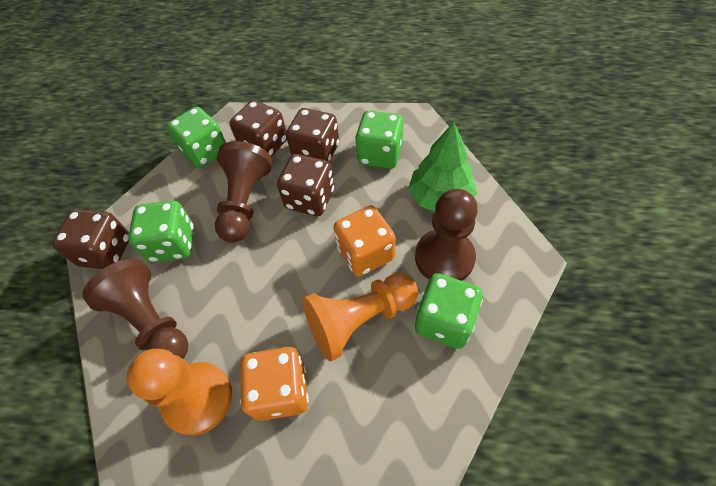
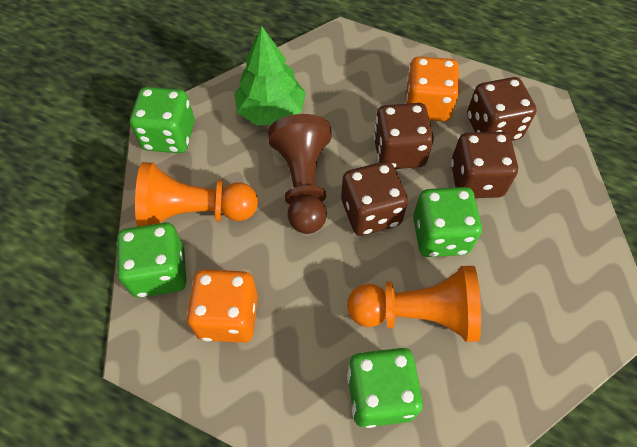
brown pawn: [83,259,188,359] [215,141,272,243] [415,189,478,281] = 3 -> [268,114,332,234] = 1

